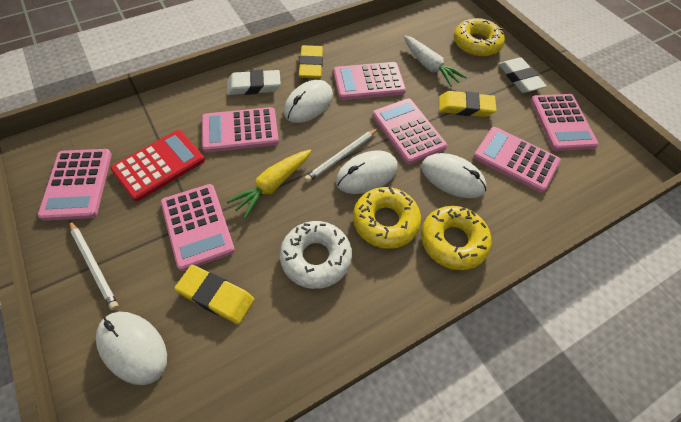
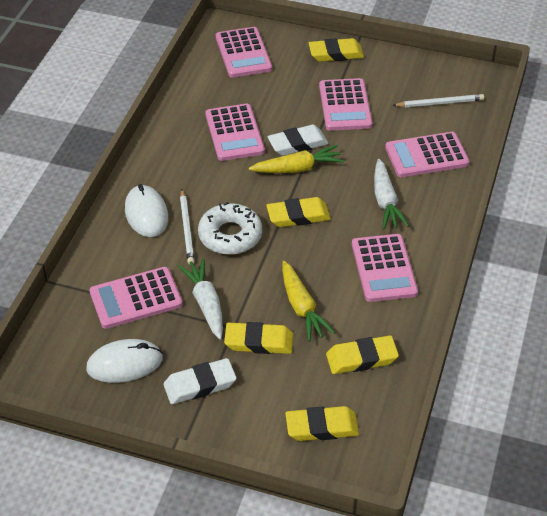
pink calculator: [38,149,112,221] [161,184,235,271] [202,107,279,153] [333,62,406,100] [372,98,447,164] [473,127,561,193] [530,94,599,151] = 7 -> [89,267,183,329] [205,104,265,161] [216,27,272,78] [319,78,372,131] [352,234,418,302] [385,132,469,177] = 6
red calculator: [110,130,205,201] = 1 -> none = 0
white carrot: [404,36,467,87] = 1 -> [178,258,223,340] [374,159,409,229] = 2
white mouse: [96,312,167,385] [284,80,333,123] [336,150,398,194] [421,153,486,198] = 4 -> [86,339,163,383] [125,184,168,237] = 2
yellow carrot: [227,150,311,219] = 1 -> [249,145,344,173] [282,261,335,342] = 2
yellow donut: [353,187,421,249] [421,206,492,270] [454,18,505,57] = 3 -> none = 0
yellow eraser: [175,265,254,324] [299,45,323,79] [439,91,496,117] = 3 -> [224,322,293,354] [266,197,331,227] [285,406,359,441] [309,38,364,62] [326,336,399,374] = 5

